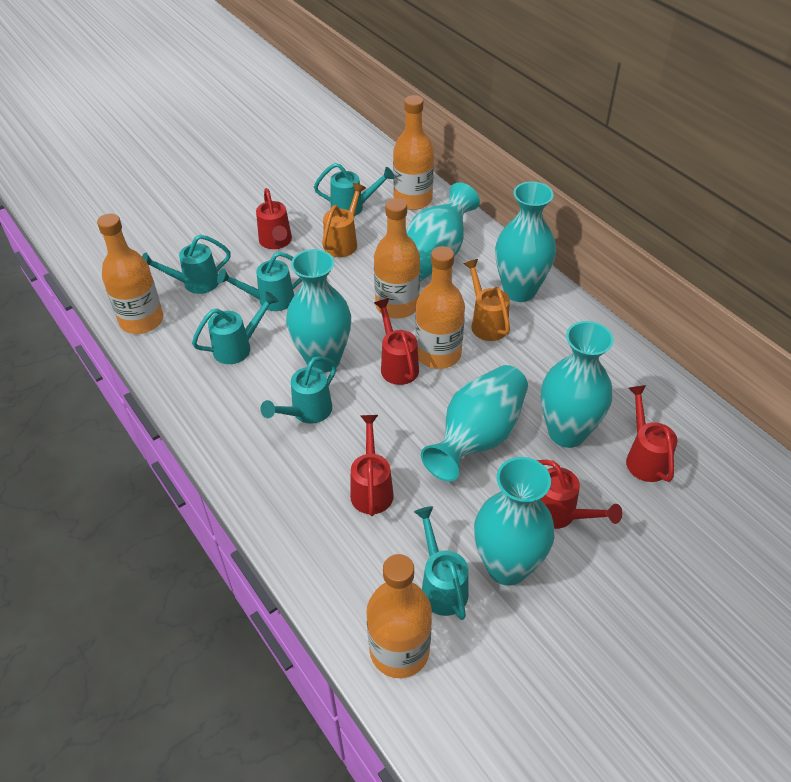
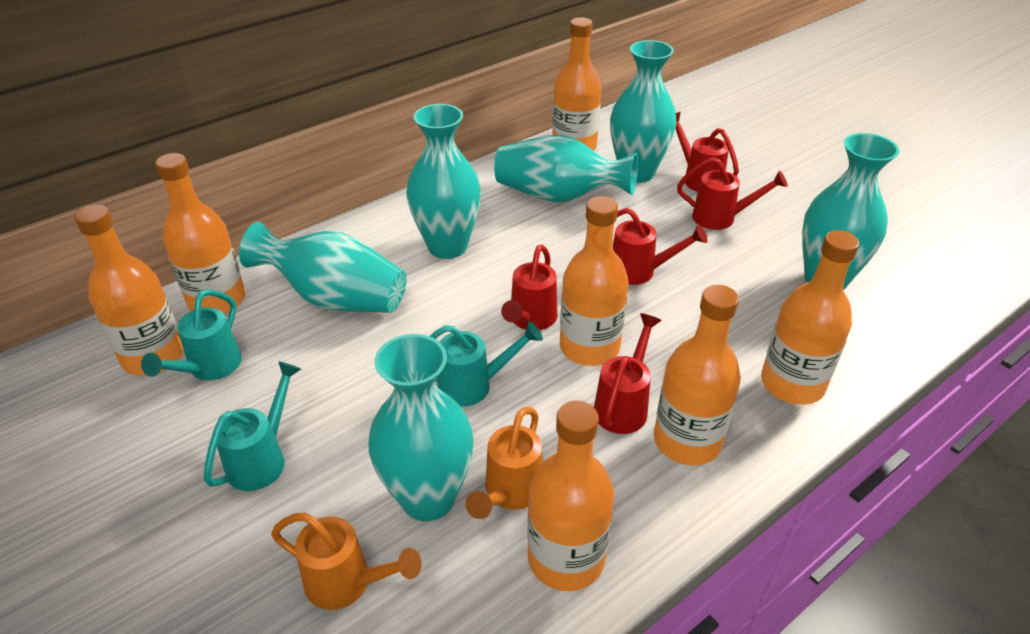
orange bottle: [97,213,163,334] [367,554,432,678] [374,198,420,319] [393,95,434,210] [415,246,465,369] = 5 -> [75,204,184,375] [155,153,245,314] [527,401,614,591] [552,17,601,151] [560,196,629,366] [654,285,741,465] [761,230,859,405] = 7
turquoise watering can: [142,234,231,294] [192,291,279,364] [217,252,302,311] [260,356,337,424] [314,163,395,216] [414,506,469,620] = 6 -> [141,289,242,380] [204,361,301,491] [430,322,543,407] = 3

